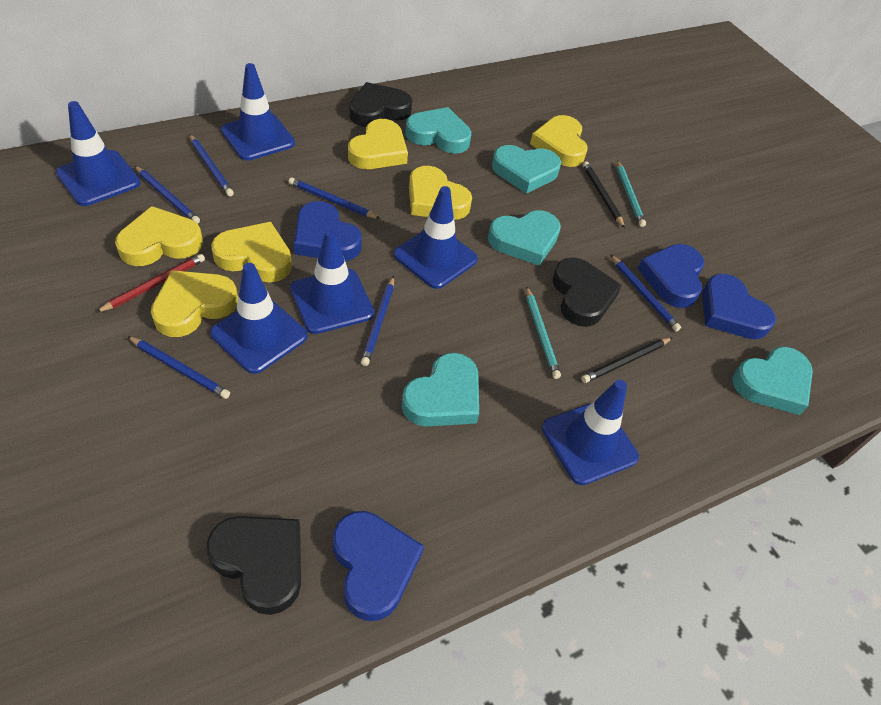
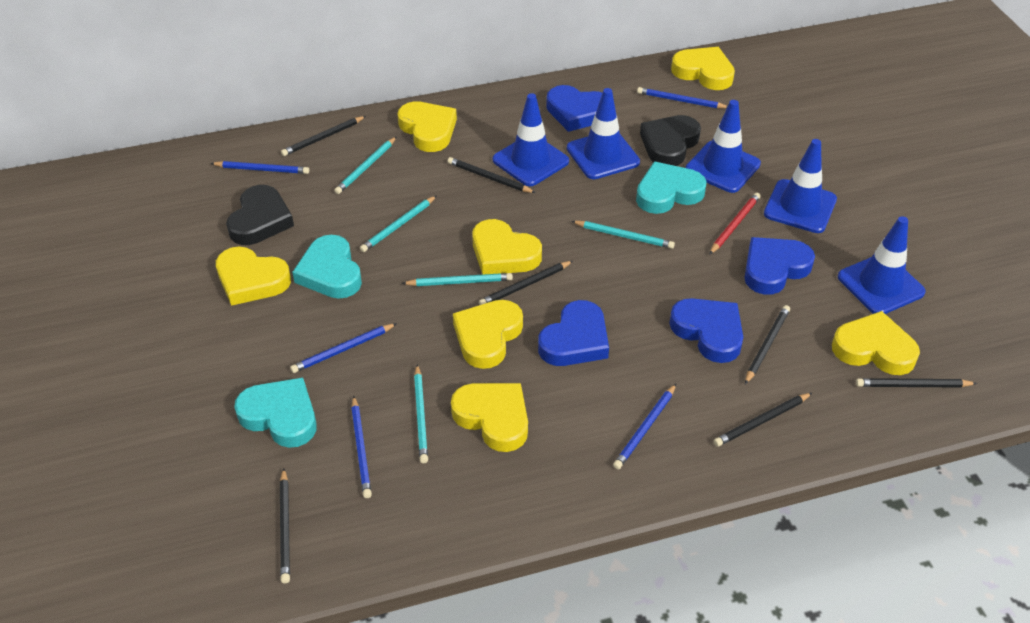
black heart: [206,516,301,615] [350,82,412,127] [553,257,622,327] = 3 -> [226,185,294,245] [640,115,701,166] = 2
black pencil: [581,337,673,383] [583,161,625,228] = 2 -> [280,468,290,583] [281,116,366,156] [448,157,536,193] [479,261,573,305] [714,393,812,447] [745,305,790,384] [856,378,977,388] = 7
blue pencil: [127,336,230,399] [135,166,200,224] [189,134,234,196] [289,177,380,219] [361,276,394,366] [610,254,681,332] = 6 -> [211,161,309,174] [290,323,397,373] [351,396,372,498] [613,384,676,469] [637,87,728,108] = 5
blue traffic cone: [56,101,141,206] [210,263,307,374] [221,63,295,161] [290,229,374,334] [394,186,478,289] [542,380,639,485] = 6 -> [492,93,569,186] [567,88,640,179] [685,100,761,193] [764,139,837,233] [838,216,926,314] = 5
turquoise heart: [401,353,479,427] [405,107,471,154] [488,210,561,266] [492,145,561,194] [732,347,813,415] = 5 -> [234,378,317,448] [292,235,362,299] [636,162,707,214] = 3
turquoise pencil: [526,286,561,379] [617,160,646,227] = 2 -> [334,136,397,194] [360,195,437,252] [402,273,513,286] [414,365,428,463] [571,221,675,249] = 5
yellow heart: [115,206,203,266] [151,270,238,337] [211,222,292,282] [348,119,408,169] [409,166,472,220] [530,115,588,167] = 6 -> [216,247,291,306] [398,101,457,152] [451,383,528,452] [453,300,523,369] [472,219,542,275] [671,47,735,90] [832,311,920,375] = 7

